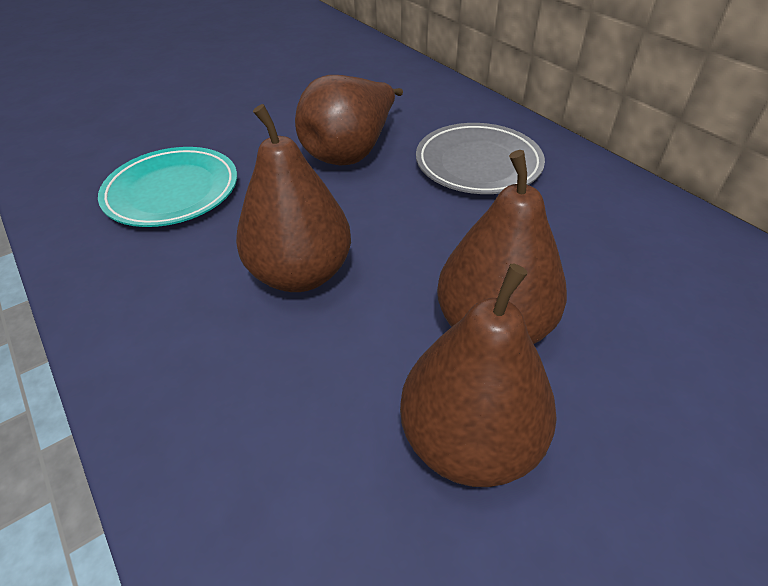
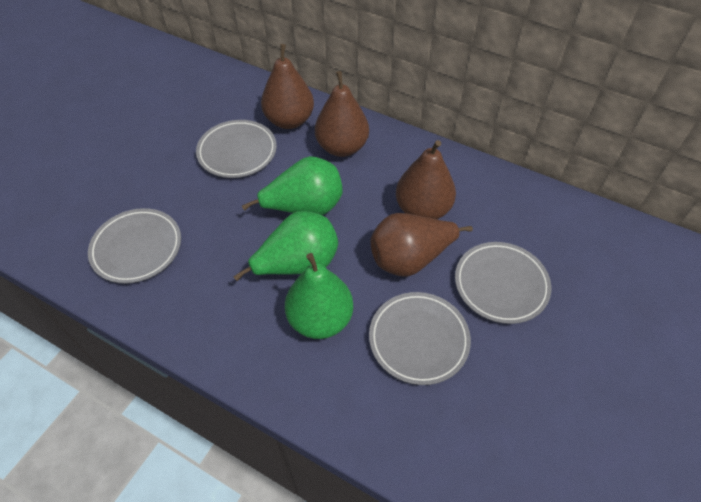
green pear: none = 0 -> [233,211,338,281] [242,156,343,215] [285,253,353,339] = 3
grey plate: [416,123,545,194] = 1 -> [88,208,181,283] [196,120,277,178] [369,292,471,385] [455,242,551,324] = 4
turquoise plate: [98,147,237,227] = 1 -> none = 0

